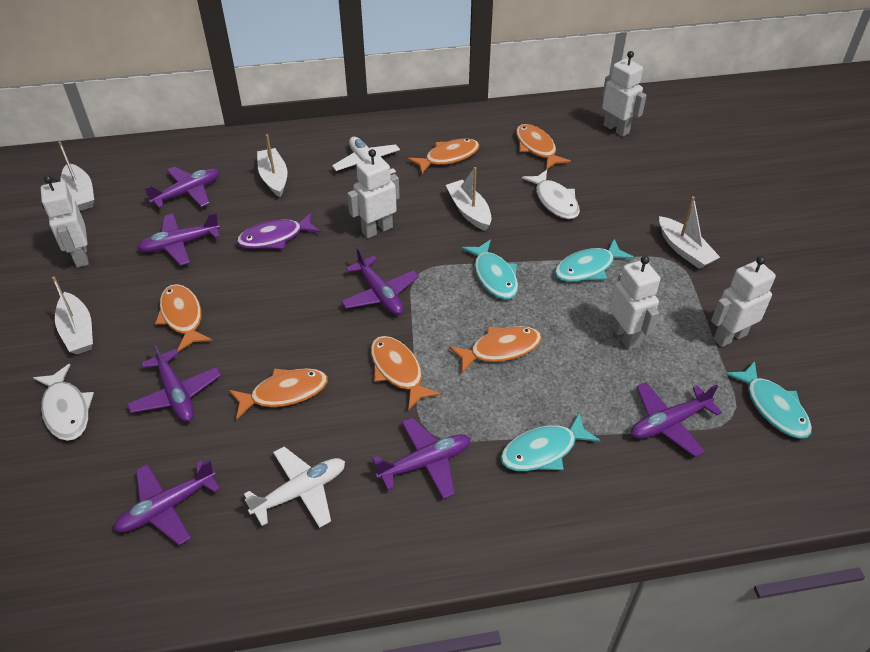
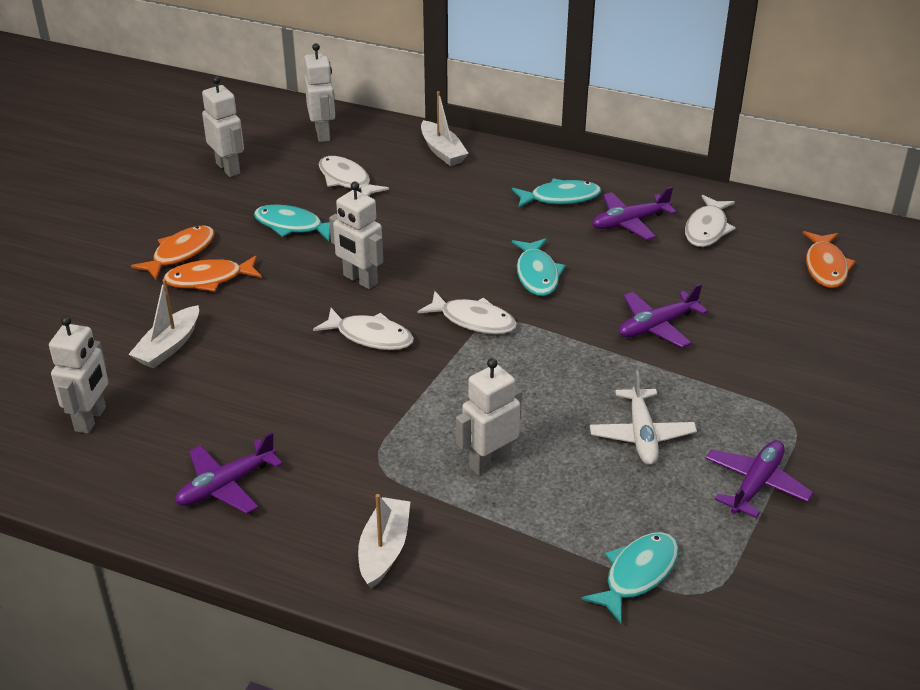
orange fish: [155,284,212,352] [229,368,328,420] [371,336,441,410] [408,138,480,174] [449,326,542,373] [516,124,571,170] = 6 -> [131,225,215,280] [163,255,262,292] [803,231,856,288] = 3
purple fish: [237,213,321,249] = 1 -> none = 0
purple plane: [114,460,220,545] [127,341,221,422] [137,212,220,266] [145,166,220,208] [341,247,419,315] [372,418,471,499] [631,382,722,457] = 7 -> [175,432,283,514] [592,187,677,240] [619,283,708,348] [705,440,813,518] = 4
white boat: [52,277,93,354] [58,141,94,211] [257,134,287,197] [446,167,492,231] [659,196,720,269] = 5 -> [128,279,199,368] [358,494,410,589] [421,91,469,166] = 3
white fish: [33,364,94,441] [522,170,580,219] = 2 -> [313,308,414,350] [318,156,389,196] [417,291,517,334] [685,195,736,247] = 4
white plane: [244,447,345,528] [332,137,400,174] = 2 -> [590,371,697,465] = 1

